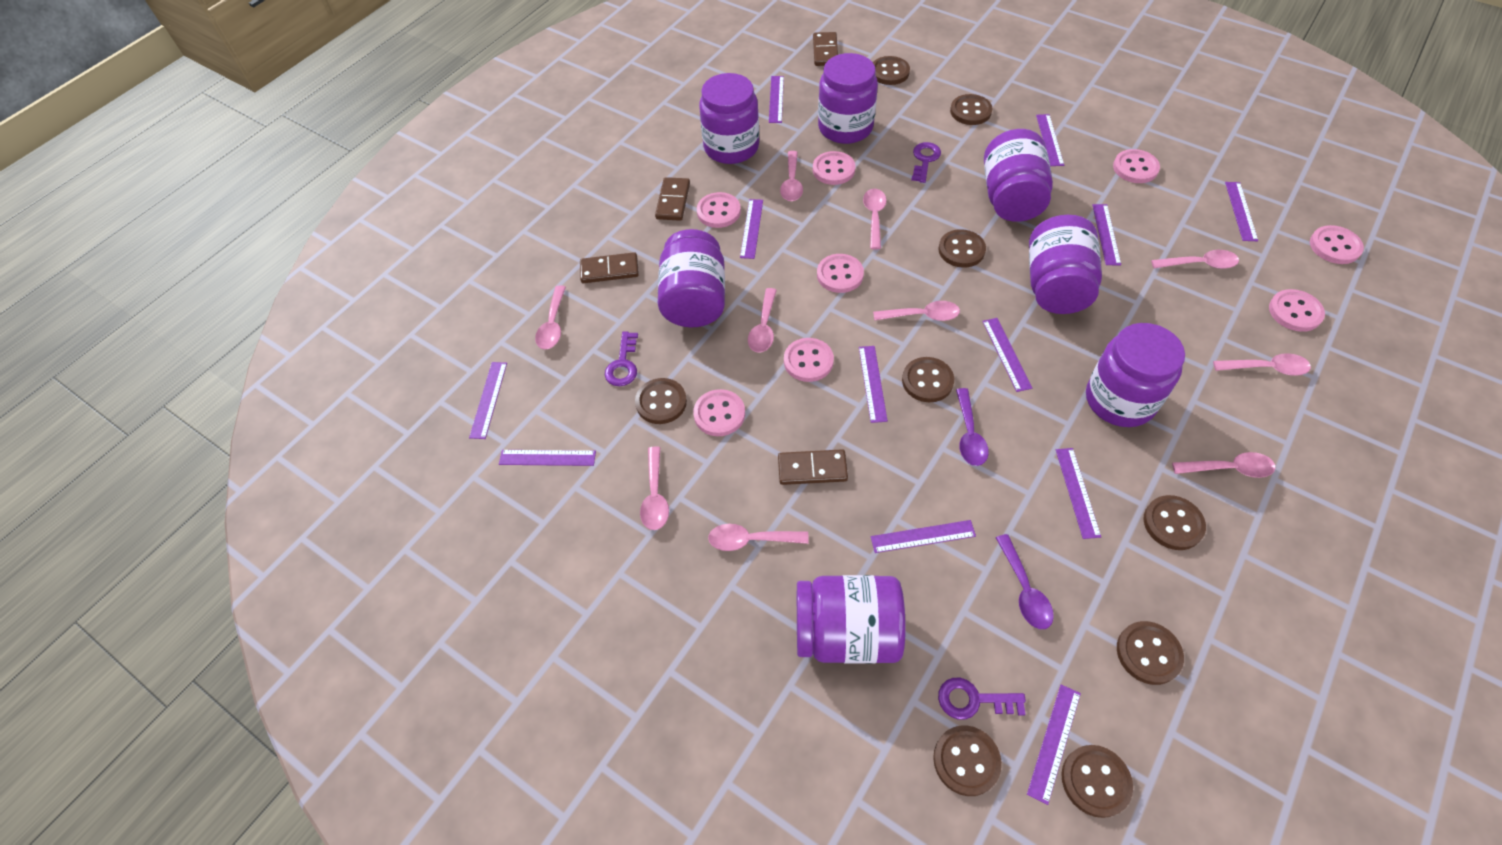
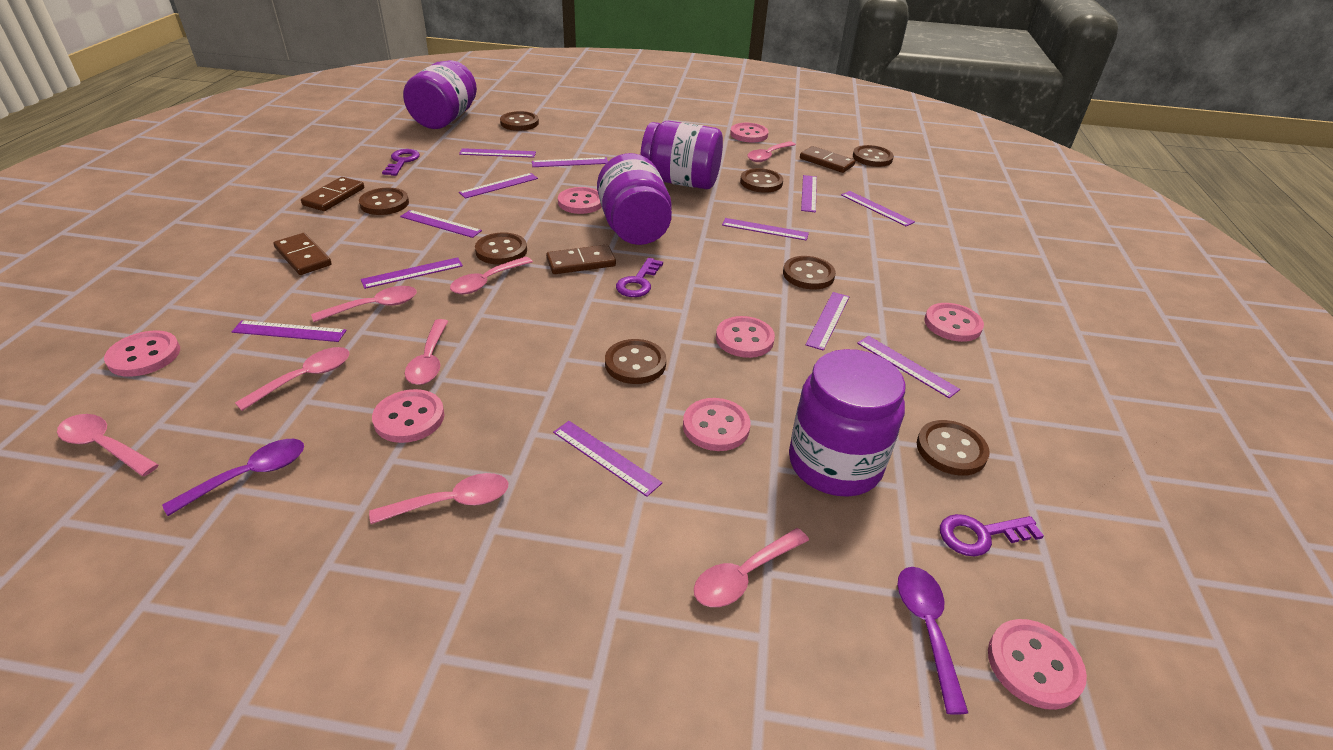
brown button: [635,378,687,424] [873,56,910,85] [902,357,954,402] [933,725,1002,796] [938,229,986,268] [950,94,992,125] [1061,745,1133,818] [1117,621,1184,685] [1144,495,1206,550] = 9 -> [359,188,409,215] [475,232,527,265] [500,111,539,131] [605,339,666,384] [740,168,783,193] [783,256,836,289] [853,145,894,167] [917,420,990,476] = 8
pink spoon: [535,285,566,349] [640,446,669,530] [708,524,809,551] [748,288,777,353] [780,151,803,201] [863,189,887,249] [873,301,960,321] [1151,250,1239,269] [1172,452,1276,478] [1213,353,1311,376] = 10 -> [57,414,159,476] [235,347,350,411] [311,286,417,322] [369,473,508,524] [405,319,448,385] [450,257,533,294] [694,528,809,607] [747,141,796,162] = 8
purple jar: [658,229,725,327] [699,73,759,164] [797,575,906,664] [818,53,878,144] [984,129,1053,222] [1029,215,1102,314] [1086,323,1185,427] = 7 -> [403,60,477,129] [597,153,672,245] [640,121,723,189] [789,349,906,497] = 4

